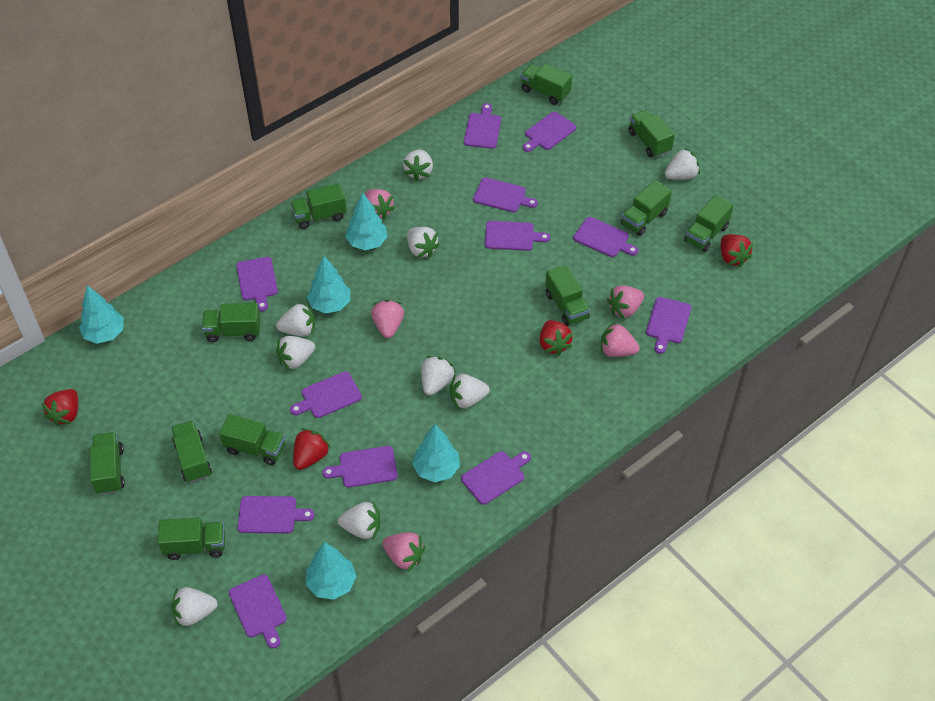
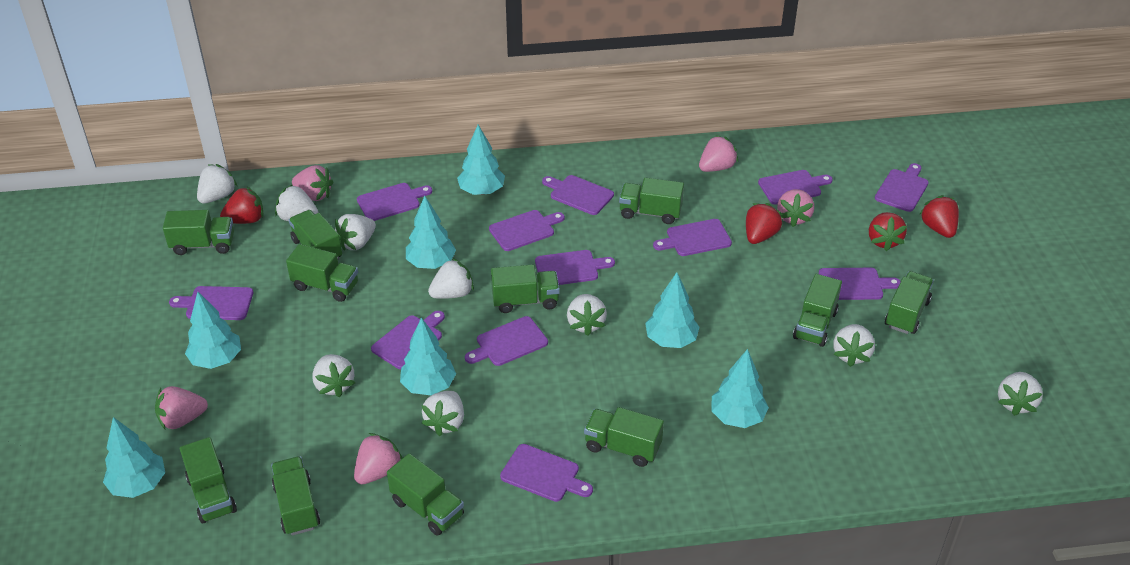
turquoise tree: [79,285,124,344] [306,542,356,600] [307,256,350,313] [345,193,388,250] [412,424,460,482] = 5 -> [103,417,165,498] [185,292,241,369] [400,318,456,395] [406,196,456,269] [457,125,505,195] [645,272,700,348] [712,349,769,428] = 7

